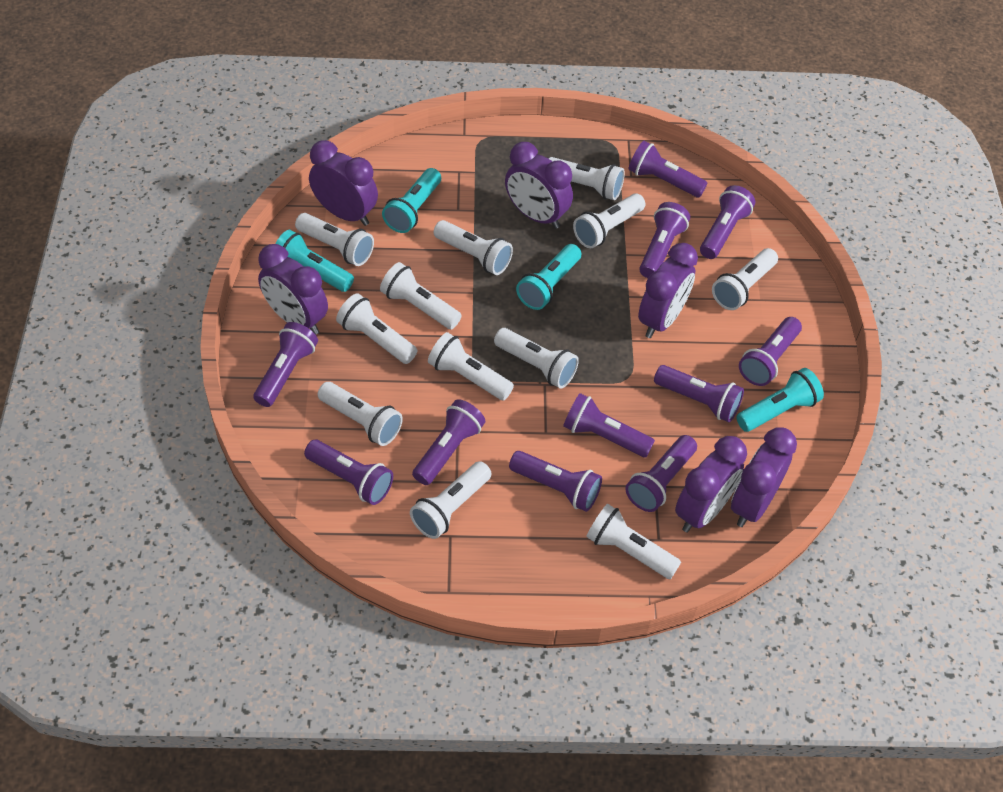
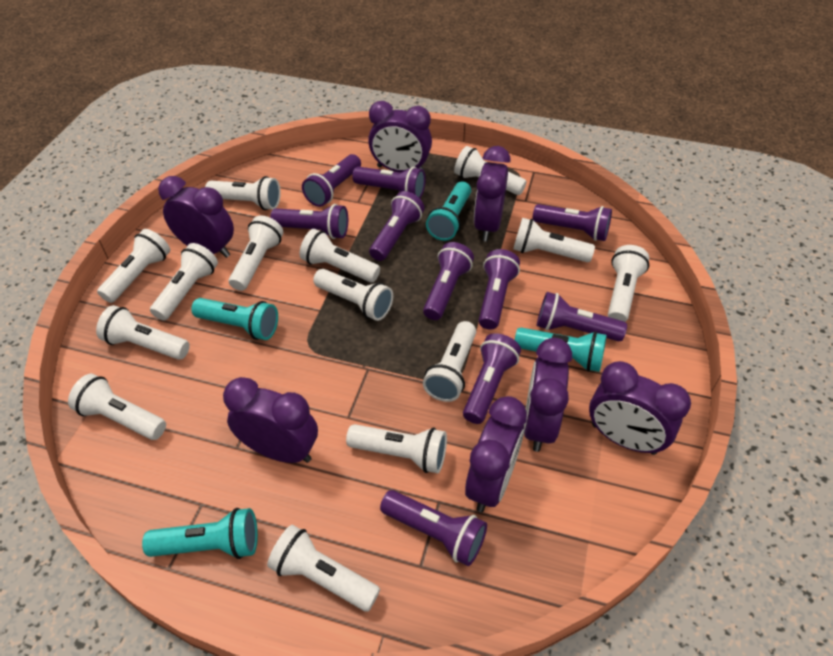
purple clock: [258,244,328,335] [309,140,378,226] [505,142,573,229] [638,243,698,338] [675,436,747,533] [731,427,797,527] = 6 -> [158,176,234,258] [223,377,318,463] [368,101,432,172] [465,396,527,512] [474,146,511,242] [524,338,572,452] [589,361,691,455] = 7
purple flashlight: [253,322,318,407] [304,440,393,505] [412,399,485,485] [509,451,602,512] [563,393,655,457] [625,435,697,512] [629,141,707,198] [640,202,690,278] [654,365,744,422] [700,185,755,259] [739,317,802,386] = 11 -> [270,204,348,239] [302,154,361,207] [352,167,426,198] [369,191,425,261] [380,490,487,566] [423,242,474,320] [463,333,521,424] [479,249,520,330] [533,204,612,241] [537,292,627,342] = 10
white flashlight: [295,213,374,266] [318,382,403,446] [336,293,417,364] [380,262,462,329] [410,461,492,539] [428,332,514,401] [434,220,513,275] [494,328,579,389] [548,157,625,200] [573,193,645,248] [586,504,681,579] [712,248,778,310] = 12 -> [68,374,166,440] [96,305,190,360] [97,229,170,303] [150,243,218,320] [205,176,281,210] [229,215,283,291] [267,525,380,612] [299,229,380,283] [313,269,393,321] [346,424,447,473] [423,321,476,402] [454,146,527,195] [513,218,595,262] [608,245,649,322] = 14

